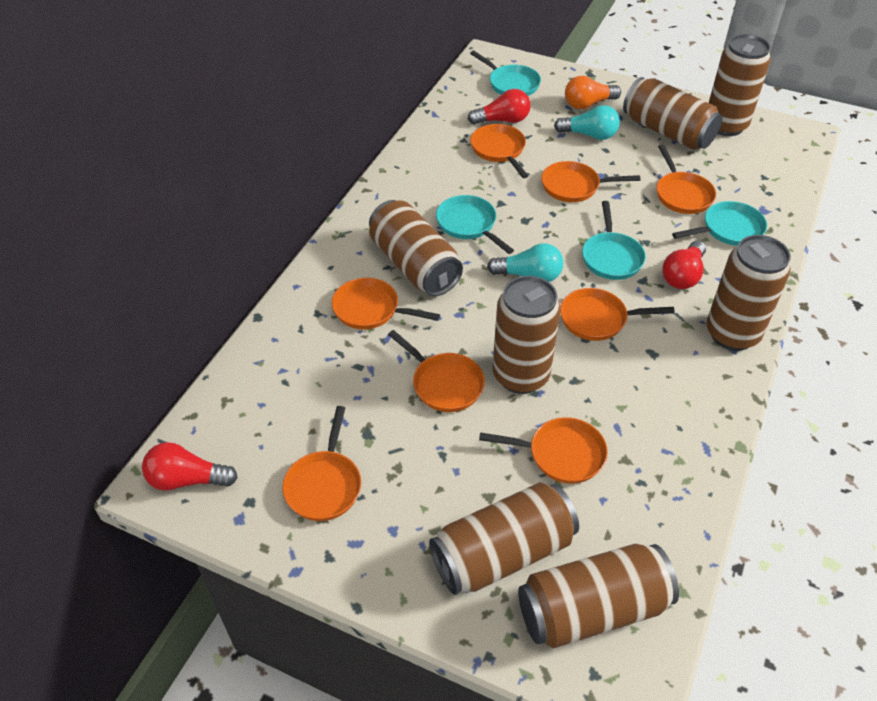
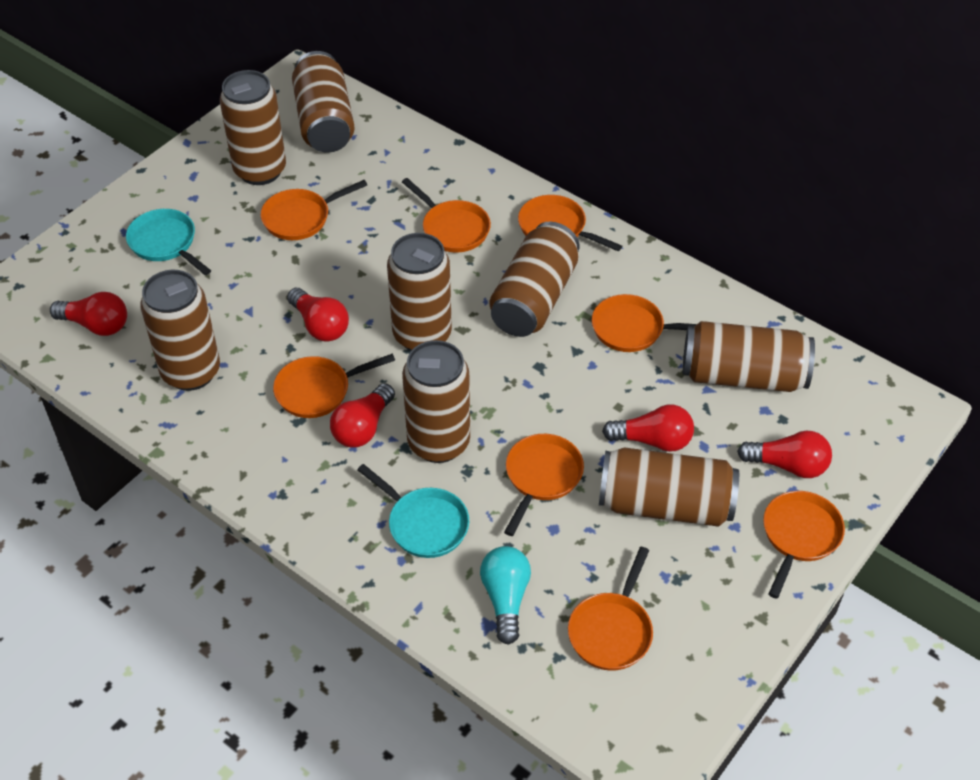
brown can: [369,200,463,296] [429,482,579,595] [493,276,561,394] [518,544,679,648] [623,77,723,150] [707,235,791,351] [709,34,771,136] = 7 -> [140,270,220,391] [220,70,286,185] [292,51,355,153] [387,233,452,351] [402,340,470,463] [489,222,580,337] [599,447,739,527] [683,321,815,392] = 8
orange light bulb: [565,76,621,109] = 1 -> none = 0
red light bulb: [142,442,238,491] [468,89,531,125] [662,240,706,289] = 3 -> [50,292,127,336] [287,288,349,342] [330,383,395,447] [602,405,694,452] [737,430,832,478] = 5
turquoise light bulb: [487,243,563,282] [554,105,620,140] = 2 -> [480,546,531,645] = 1
turquoise pan: [436,195,514,254] [470,51,541,96] [582,201,646,280] [672,201,767,246] = 4 -> [126,209,211,275] [357,464,469,558] = 2

